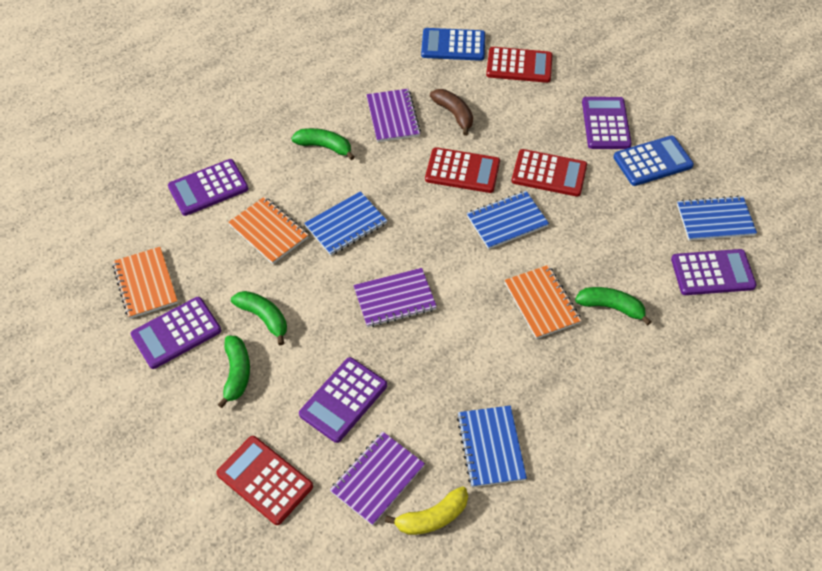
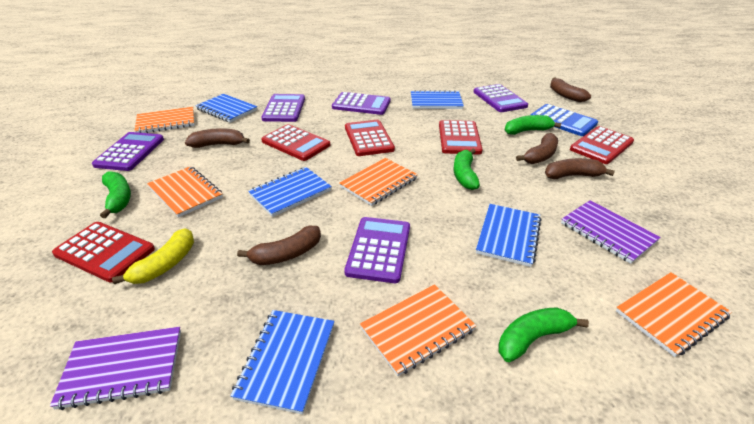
blue calculator: [421,28,485,61] [613,136,694,186] = 2 -> [531,104,598,136] = 1
blue notebook: [304,191,387,256] [457,406,527,487] [467,191,549,250] [677,195,757,241] = 4 -> [195,94,257,123] [231,310,335,414] [248,167,332,217] [411,90,464,109] [476,204,542,267] = 5
brown banana: [430,89,473,136] = 1 -> [185,128,250,148] [237,226,321,265] [516,133,558,164] [545,158,615,179] [550,77,591,102] = 5
orange notebook: [112,247,178,319] [228,197,308,264] [504,265,582,339] = 3 -> [134,107,195,133] [147,166,223,218] [339,158,418,206] [360,284,476,376] [616,272,732,357] = 5
purple notebook: [330,432,425,526] [353,268,437,327] [366,89,421,142] = 3 -> [50,327,181,410] [561,200,661,264] = 2
red calculator: [216,436,313,525] [425,147,500,193] [486,47,553,83] [512,149,587,197] = 4 -> [52,222,155,283] [261,124,330,161] [345,120,395,156] [439,120,483,154] [570,126,634,164] = 5

